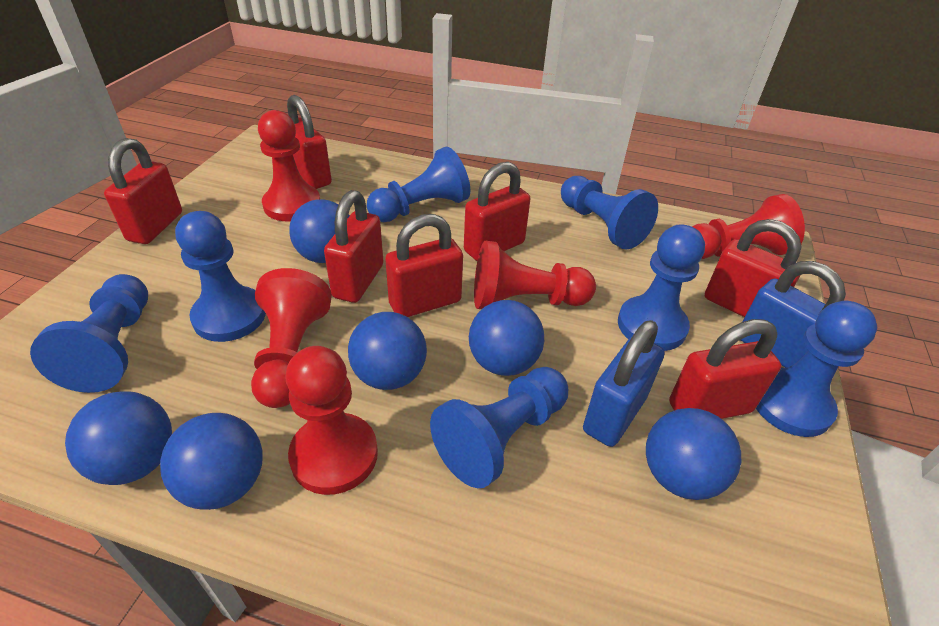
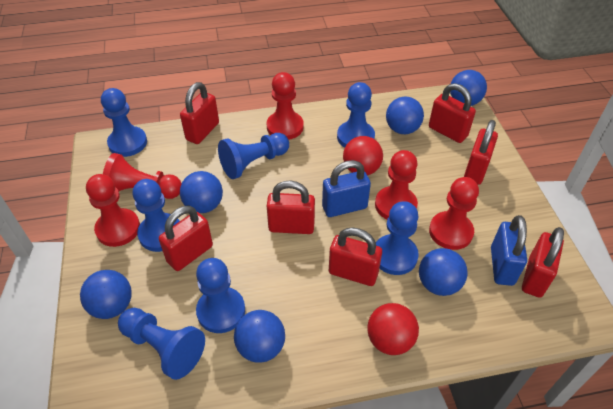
red ball: none = 0 -> [343,136,383,175] [367,303,419,355] = 2

